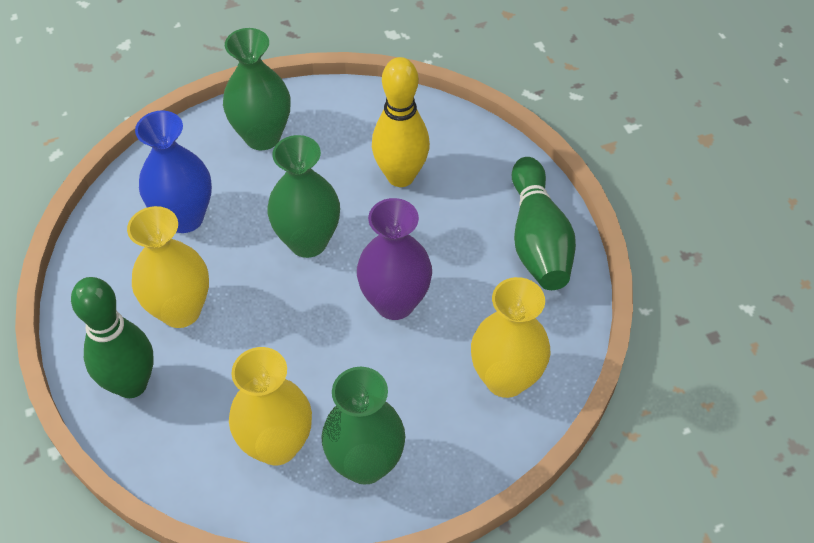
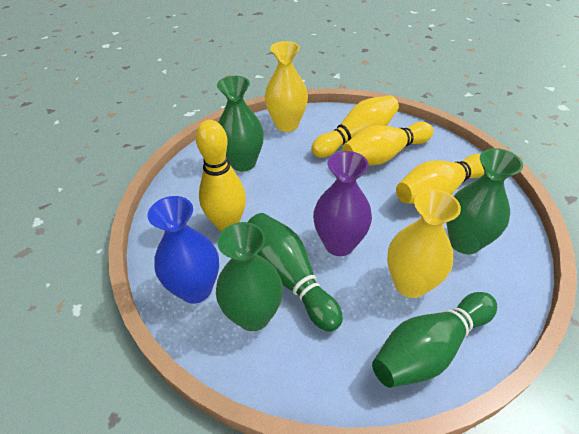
yellow bowling pin: [372,57,430,187] = 1 -> [196,120,246,232] [311,95,399,158] [342,122,434,166] [396,154,484,204] = 4
yellow vase: [127,206,209,328] [229,347,312,465] [471,277,550,398] = 3 -> [264,41,308,132] [387,189,461,298] = 2

